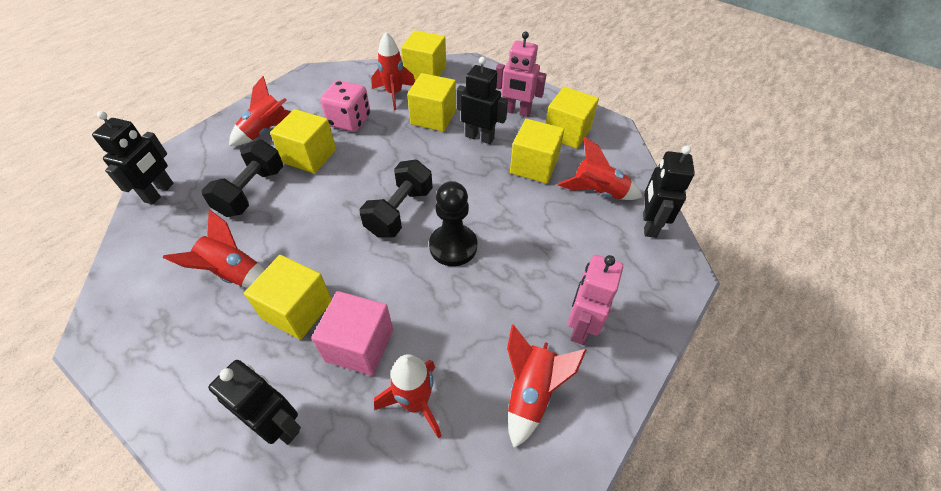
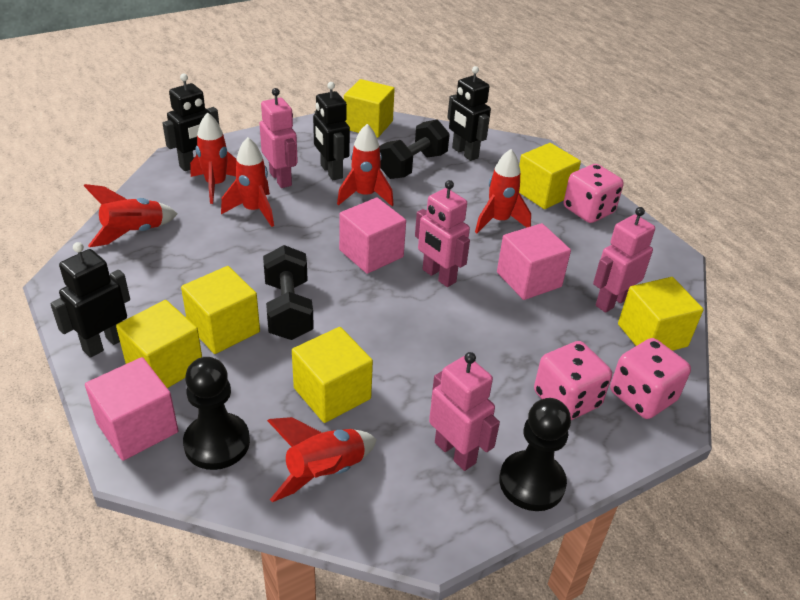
black pawn: [429,181,477,266] = 1 -> [183,357,250,470] [499,398,571,511] = 2
pink cube: [311,291,393,376] = 1 -> [85,357,179,461] [339,197,406,274] [497,223,571,300] = 3
pink dice: [320,80,370,132] = 1 -> [534,341,612,420] [564,164,624,223] [610,338,691,419] = 3
pink robot: [496,31,546,117] [568,255,623,345] = 2 -> [259,88,298,188] [415,180,470,287] [429,352,500,471] [593,207,655,313] = 4

